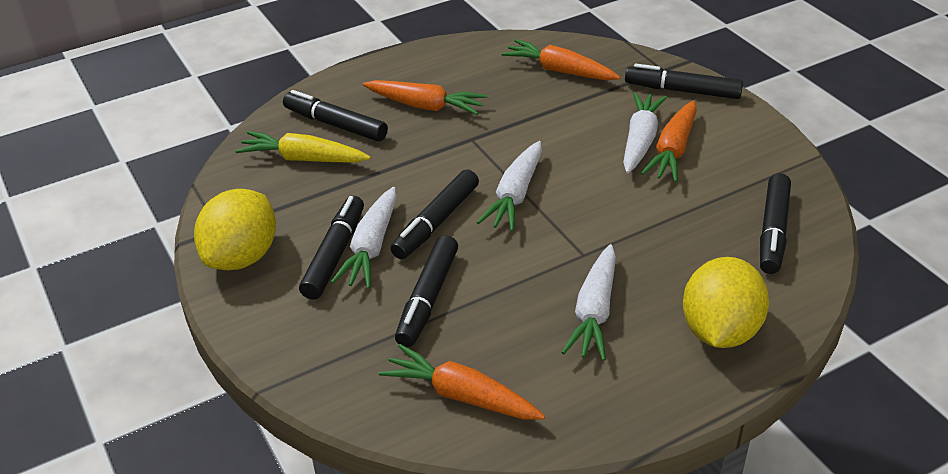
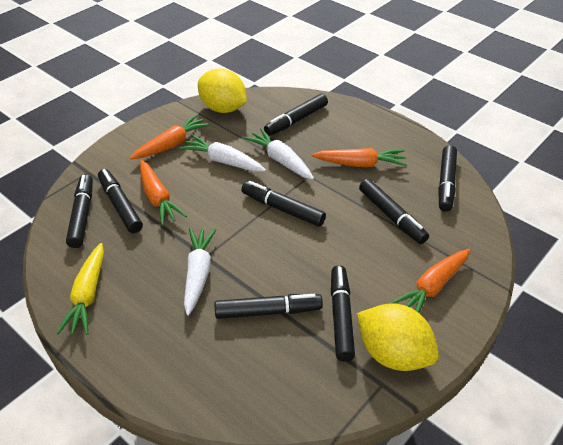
black marker: [283,90,388,141] [299,196,364,299] [390,169,479,259] [395,235,458,347] [625,63,743,99] [760,173,791,274] = 6 -> [66,174,93,248] [98,169,143,233] [215,294,323,319] [241,181,326,227] [264,94,328,136] [331,265,355,362] [359,179,429,244] [438,145,457,212] = 8
white carrot: [331,187,397,289] [477,141,542,231] [561,244,616,361] [623,92,667,173] = 4 -> [180,135,266,172] [184,228,217,316] [244,128,314,180] = 3

